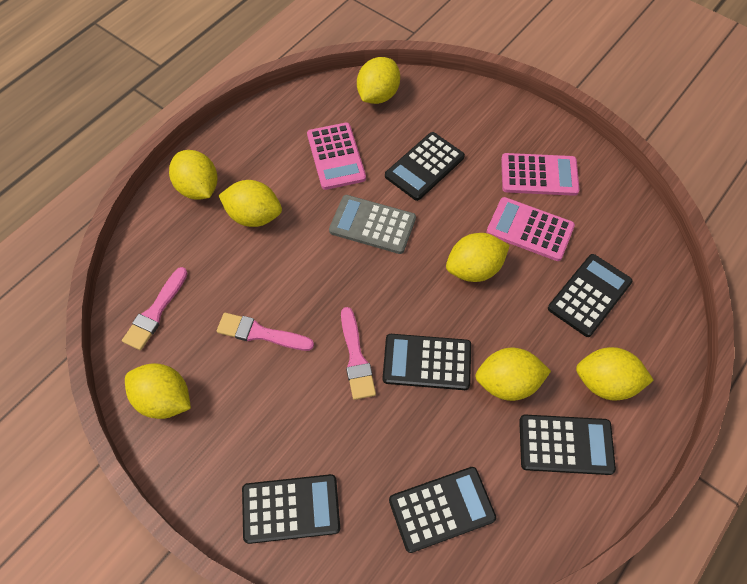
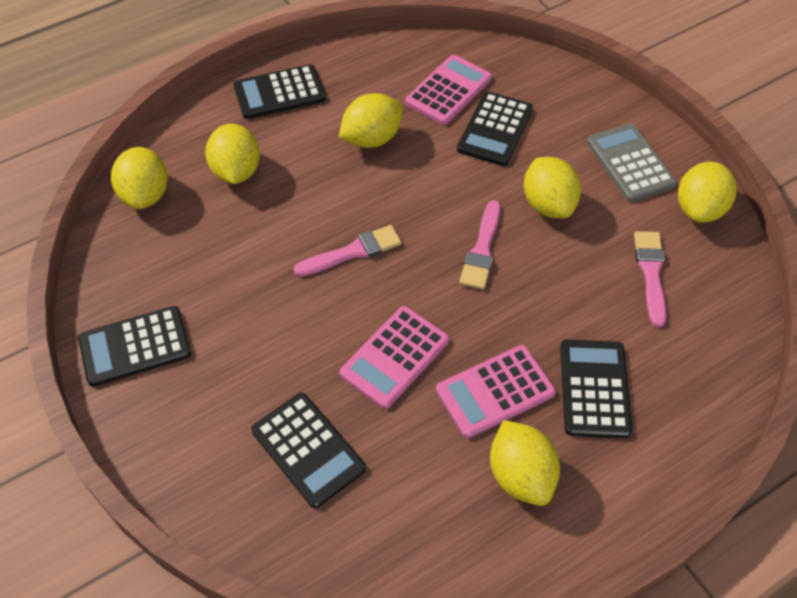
black calculator: [242,474,340,544] [383,334,471,390] [385,132,465,201] [389,467,496,553] [519,414,616,475] [548,254,633,337] = 6 -> [78,306,191,387] [233,64,326,119] [251,393,366,508] [457,92,533,166] [560,340,632,438] = 5
yellow lemon: [125,363,191,419] [169,150,218,200] [218,180,282,227] [357,57,400,104] [446,233,510,282] [475,348,551,401] [576,347,654,401] = 7 -> [111,147,168,209] [205,124,260,184] [339,93,403,148] [490,420,560,506] [524,157,581,218] [678,162,736,223] = 6

